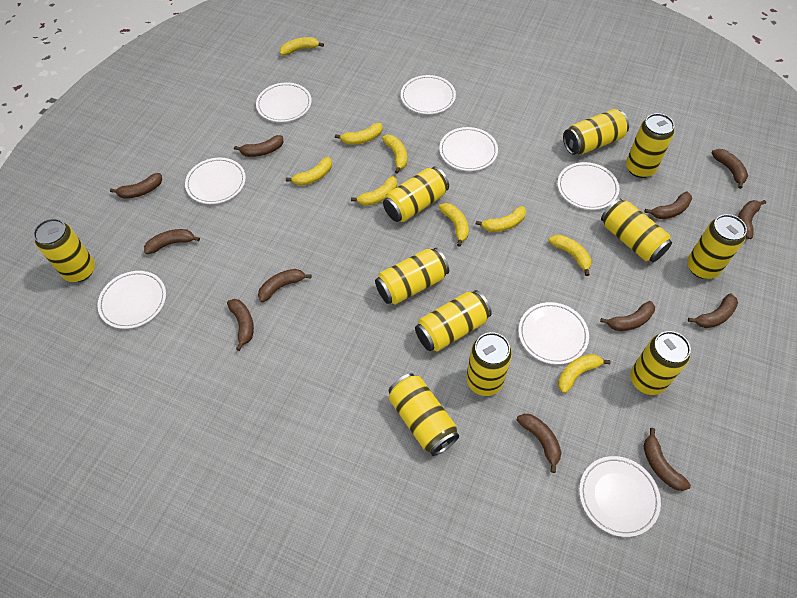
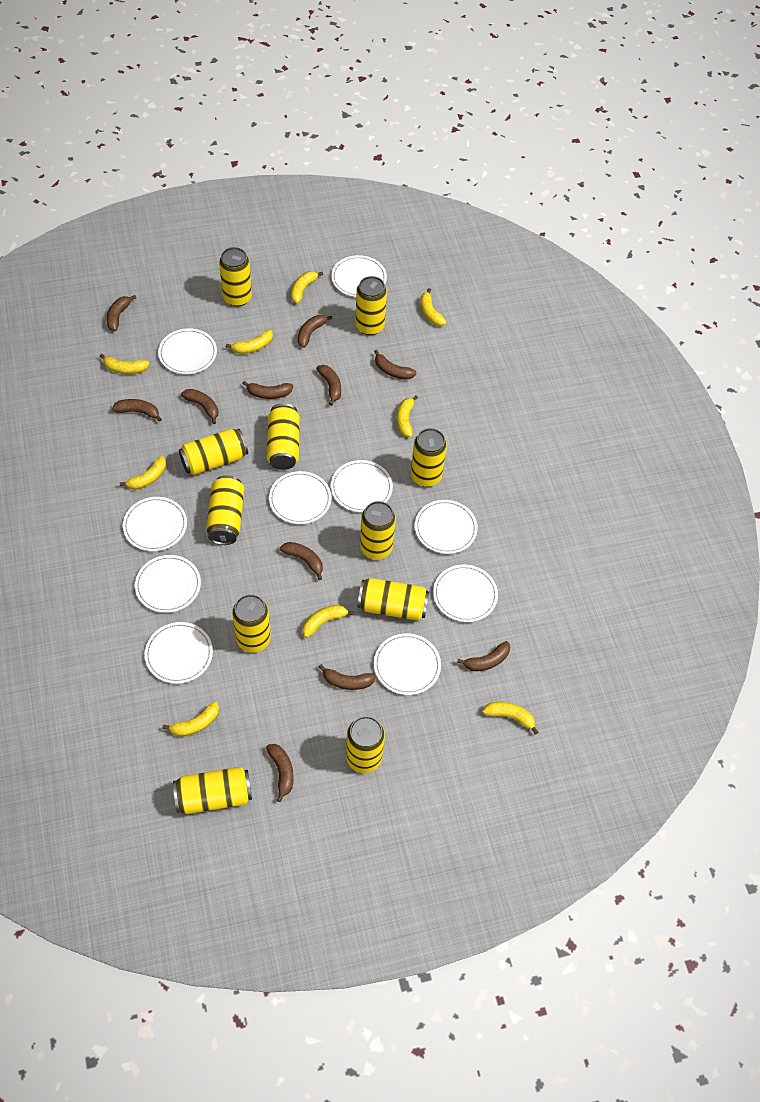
brown banana: [110,173,162,199] [144,229,200,254] [227,299,254,351] [234,135,283,157] [258,269,312,302] [517,414,561,473] [600,301,655,331] [643,428,691,491] [645,192,692,219] [688,293,738,328] [712,149,748,189] [738,200,766,239] = 12 -> [107,295,136,331] [112,399,162,422] [181,389,218,424] [242,381,293,399] [266,744,294,802] [280,542,323,580] [298,315,332,348] [316,365,341,406] [319,664,376,690] [374,350,416,380] [457,641,510,671] = 11
white plate: [97,271,166,329] [185,158,246,204] [256,82,312,122] [401,75,456,114] [439,127,498,171] [518,302,589,365] [557,162,619,210] [579,456,661,537] = 8 -> [123,497,187,551] [135,555,201,613] [145,622,213,684] [158,328,217,374] [269,471,332,524] [331,255,387,297] [331,460,393,513] [374,633,441,695] [415,500,478,554] [433,565,498,622] = 10

